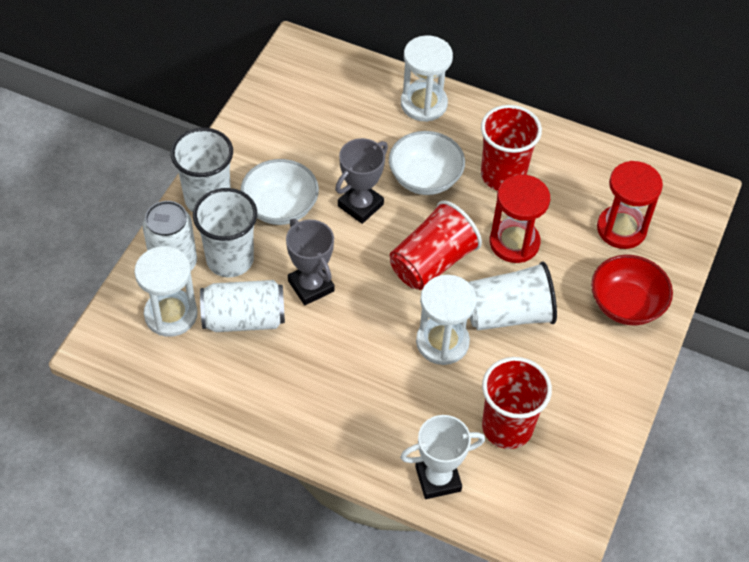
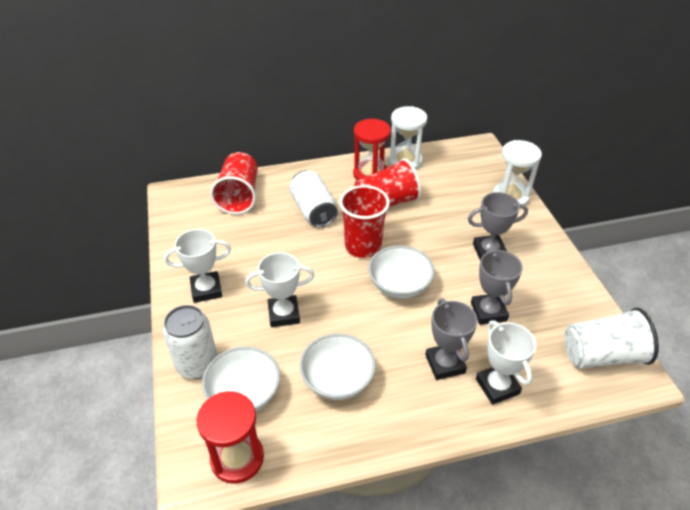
grey trophy: [286,219,334,305] [335,138,388,224] = 2 -> [425,298,478,380] [468,192,528,260] [471,248,523,325] = 3
red bowl: [591,255,673,325] = 1 -> none = 0
white bowl: [241,159,319,225] [389,131,465,195] = 2 -> [202,346,280,411] [300,333,376,400] [368,246,435,299] = 3
white cup: [171,128,233,212] [193,188,257,277] [468,261,557,331] = 3 -> [564,308,659,369] = 1
white hourglass: [134,246,197,337] [401,35,453,122] [416,275,477,365] = 3 -> [388,106,427,170] [493,140,542,206] = 2
white trophy: [400,415,485,499] = 1 -> [164,229,231,303] [245,252,314,327] [476,320,536,405] = 3

